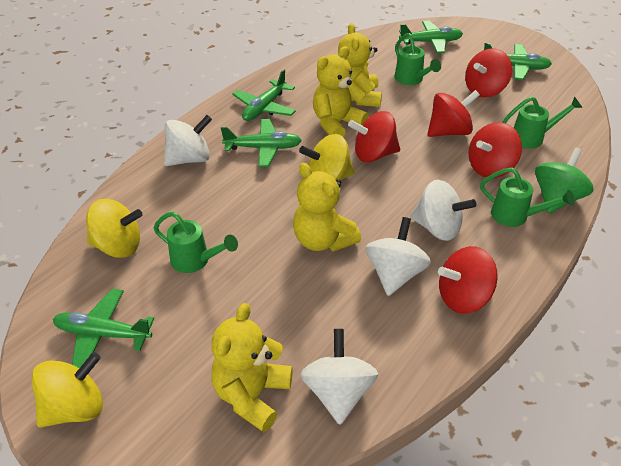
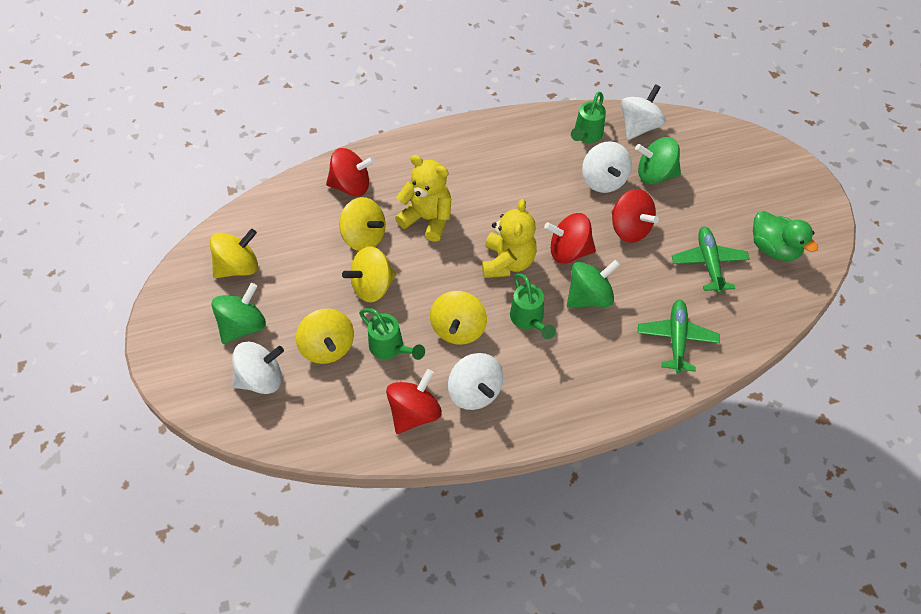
green duck: none = 0 -> [753,211,818,261] = 1
green plane: [53,289,154,368] [221,119,302,167] [232,69,296,121] [399,21,463,53] [484,43,552,80] = 5 -> [638,299,720,373] [672,227,750,294] = 2
green spinning top: [535,148,594,213] = 1 -> [212,283,266,344] [567,260,620,308] [635,137,681,184] = 3
green watering can: [154,211,238,273] [395,33,441,85] [480,168,575,227] [502,96,583,148] = 4 -> [359,308,425,360] [510,273,556,339] [571,92,606,143] = 3
red spinning top: [348,111,400,162] [427,90,480,137] [438,246,498,314] [465,48,512,98] [469,122,522,178] = 5 -> [326,148,375,196] [386,369,442,434] [544,213,596,264] [612,189,659,242] = 4
yellow spinning top: [31,352,103,428] [86,199,143,258] [299,134,355,180] = 3 -> [210,229,258,278] [296,309,354,364] [339,197,386,251] [342,246,397,302] [430,291,487,345] = 5
yellow teddy bear: [211,303,293,432] [293,163,361,251] [313,46,369,137] [338,23,382,107] = 4 -> [395,155,451,242] [482,199,537,278] = 2

